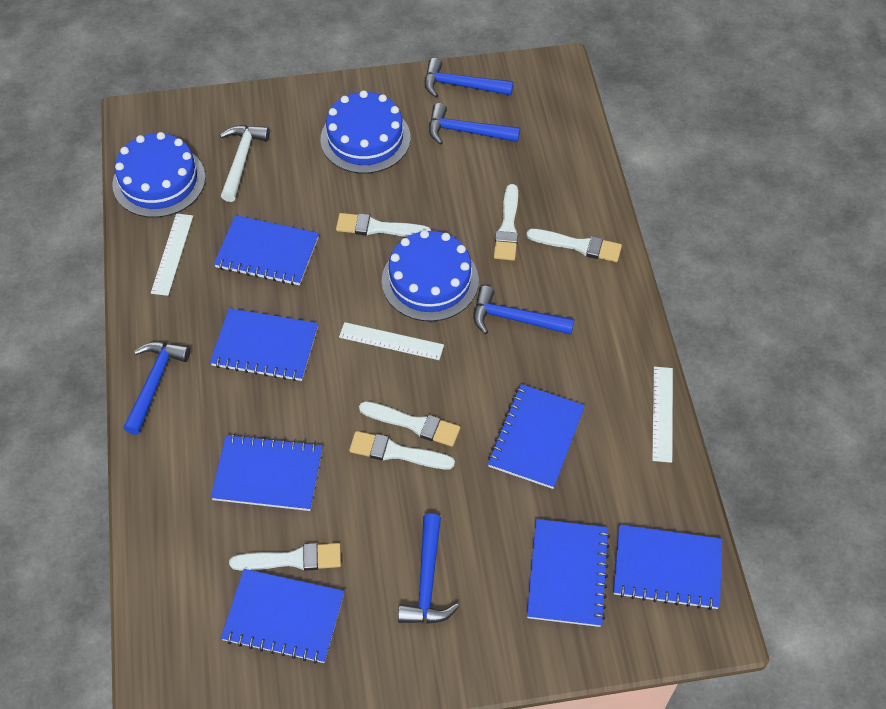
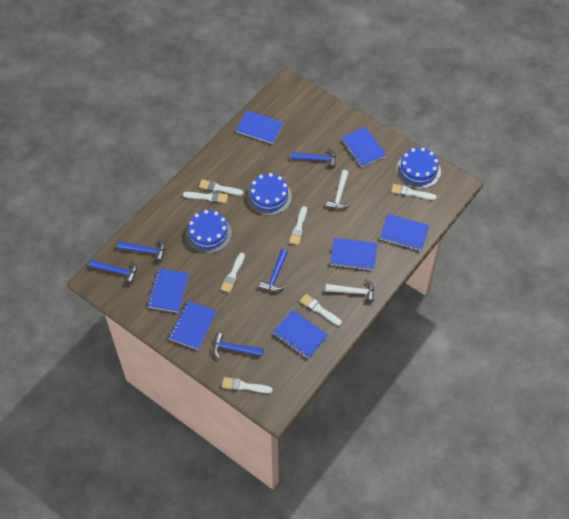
white brush: [229,543,341,571] [336,213,431,237] [349,431,455,469] [359,401,460,447] [494,184,518,261] [526,229,622,262] = 6 -> [183,192,228,203] [199,179,244,196] [221,253,245,293] [222,377,273,393] [289,206,307,245] [300,294,342,326] [391,184,437,200] = 7
white hammer: [220,125,270,202] = 1 -> [325,279,374,303] [326,170,351,209] = 2
white ruler: [151,214,193,296] [339,322,444,360] [652,367,673,463] = 3 -> none = 0

